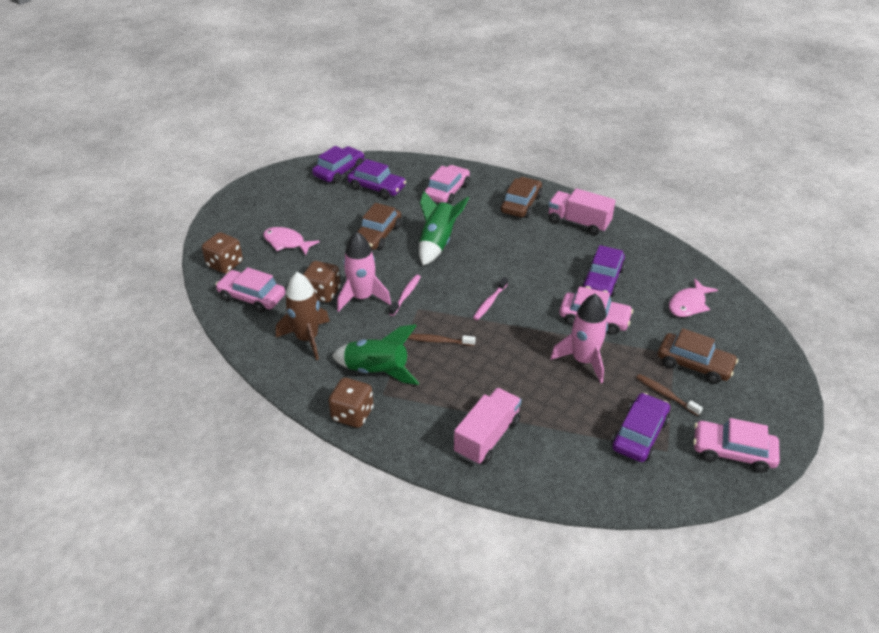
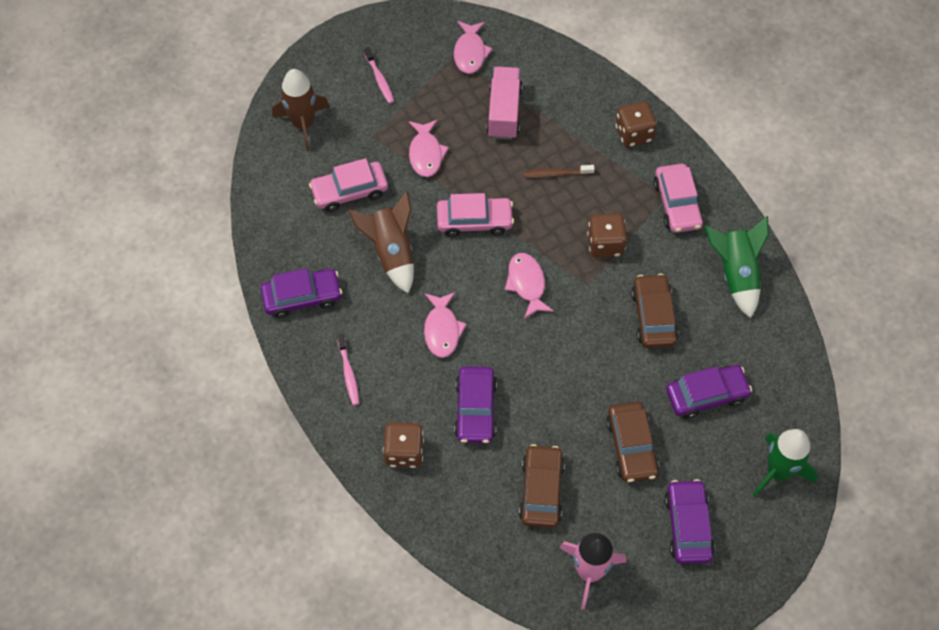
brown rocket: [276,272,330,360] = 1 -> [272,69,330,151] [348,191,414,293] = 2
brown toothbrush: [408,334,476,346] [636,374,703,416] = 2 -> [524,165,595,178] = 1
pink car: [216,267,285,313] [425,165,470,204] [559,286,633,335] [693,418,780,473] = 4 -> [309,158,388,212] [437,193,514,237] [653,164,703,233] = 3
pink fish: [263,227,320,255] [669,278,718,317] = 2 -> [409,120,449,177] [424,292,467,358] [454,21,493,74] [505,253,554,319] = 4
pink rocket: [337,232,391,312] [550,294,608,383] = 2 -> [559,533,627,610] = 1
pink truck: [454,388,522,465] [548,188,616,235] = 2 -> [486,66,522,139] = 1

